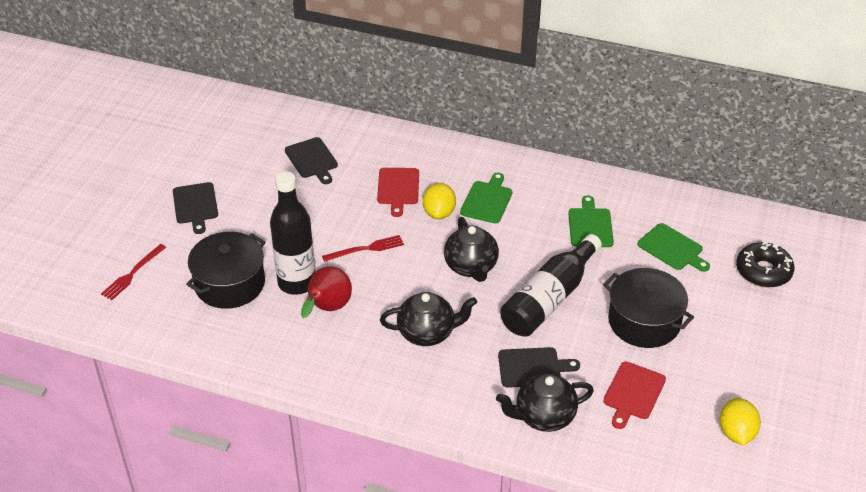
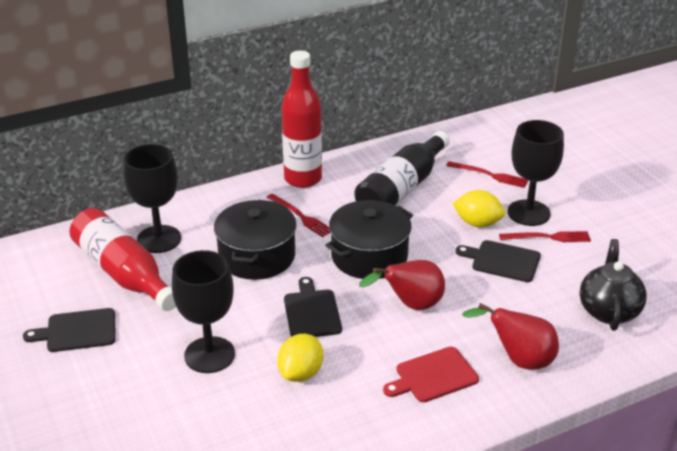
black bottle: [270,172,315,295] [500,234,602,337] = 2 -> [354,131,450,206] = 1
black donut: [736,241,794,287] = 1 -> none = 0
black goblet: none = 0 -> [124,144,181,253] [172,250,235,373] [508,120,564,226] = 3
black teapot: [380,292,477,346] [444,217,499,282] [496,374,594,432] = 3 -> [580,239,647,331] = 1
green cutting board: [460,173,512,224] [568,195,614,247] [637,223,710,272] = 3 -> none = 0
red bottle: none = 0 -> [69,208,176,311] [281,50,322,188] = 2
red cutting board: [377,168,419,217] [604,362,666,429] = 2 -> [383,346,479,402] = 1
red fork: [101,244,166,300] [322,235,404,262] = 2 -> [267,193,331,237] [446,161,529,188] [499,231,591,242] = 3
red pear: [301,266,352,318] = 1 -> [359,260,445,310] [462,303,559,370] = 2

